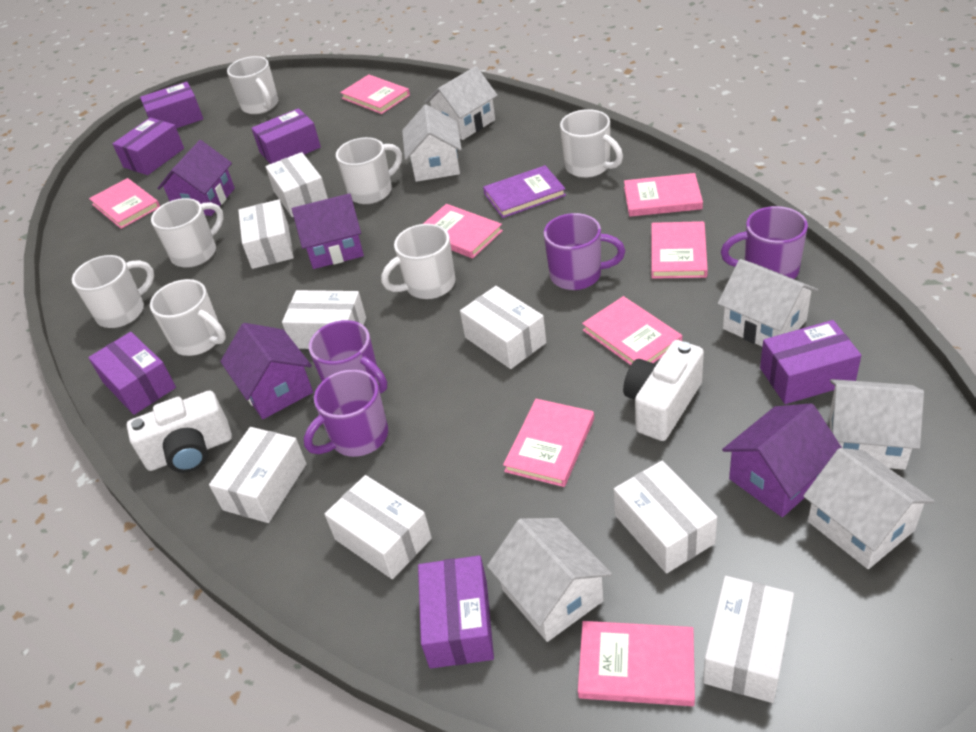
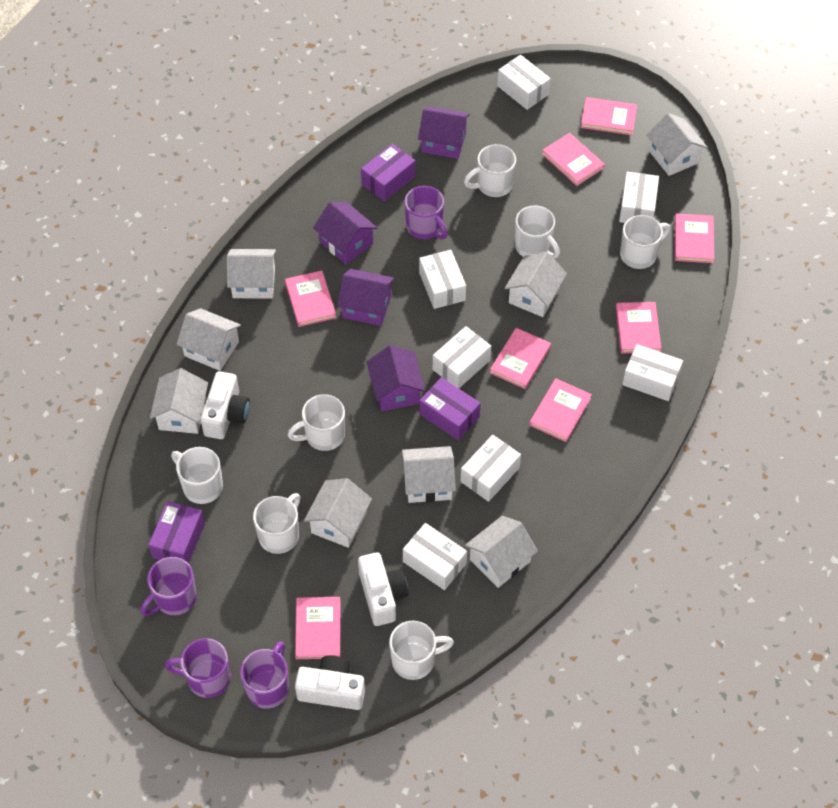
purple book: [483,165,566,218] = 1 -> none = 0
purple box: [88,332,176,415] [113,118,184,175] [140,82,203,128] [251,108,321,164] [418,555,494,668] [760,320,861,404] = 6 -> [148,501,205,564] [361,144,416,201] [420,377,481,440] = 3
white box: [209,427,307,523] [238,199,294,269] [265,152,328,217] [282,290,366,349] [325,475,432,579] [460,286,546,369] [614,461,717,574] [703,576,794,703] = 8 -> [403,523,467,590] [419,250,466,309] [433,326,491,388] [461,435,521,502] [497,55,551,110] [619,172,659,223] [622,344,683,401] = 7
white camera: [127,390,232,473] [623,340,704,441] = 2 -> [201,371,250,439] [295,655,365,710] [358,552,409,626] = 3
white house: [402,104,462,182] [425,66,498,140] [487,518,612,642] [718,259,818,346] [803,448,934,569] [829,379,924,470] = 6 -> [150,368,208,434] [176,308,241,371] [227,249,276,299] [304,478,372,548] [402,446,456,503] [465,516,538,588] [504,252,567,317] [646,113,708,176] = 8

